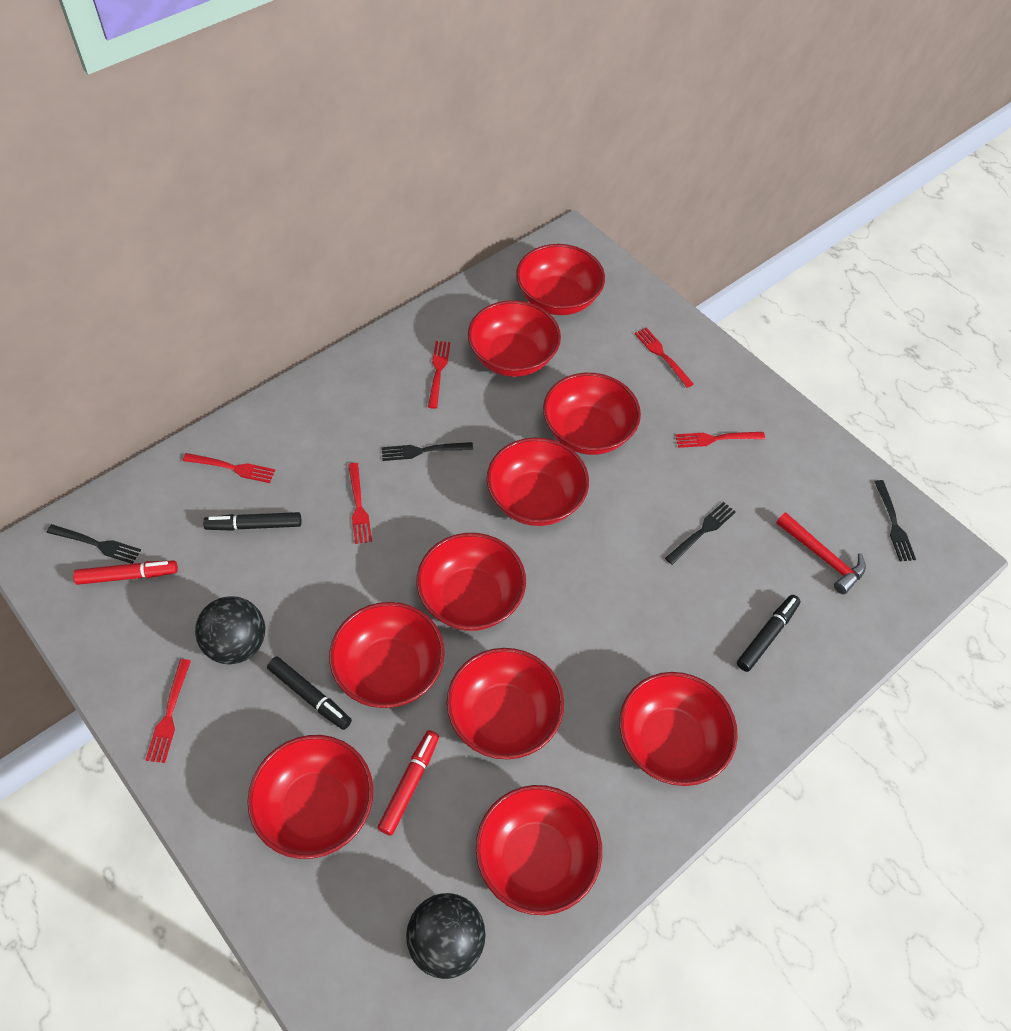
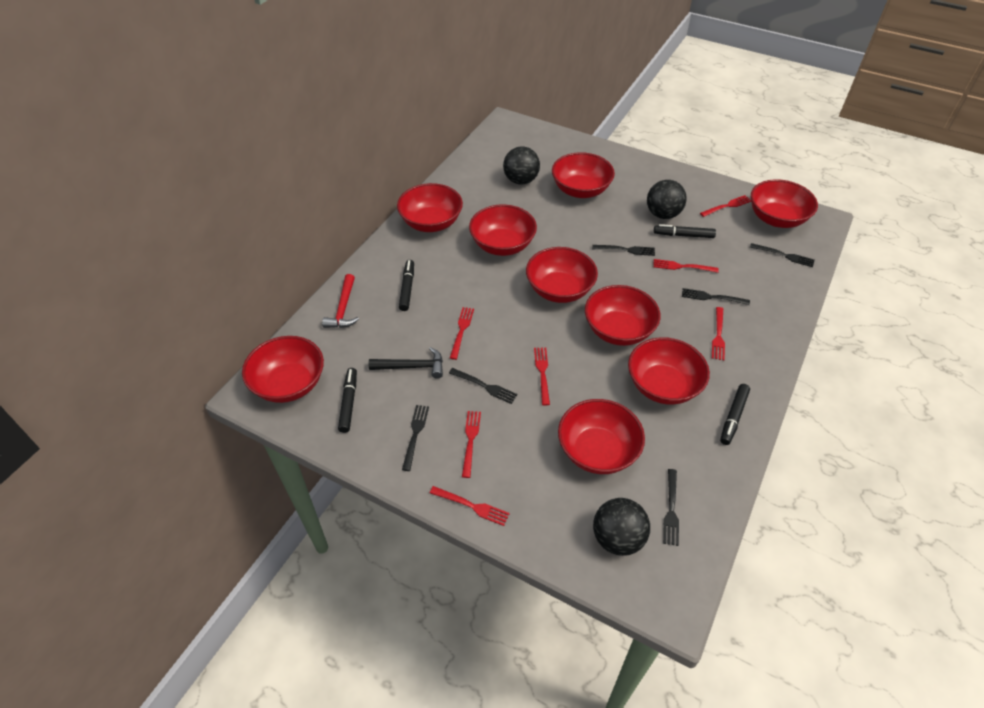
black ball: [195,596,265,664] [406,893,485,979] = 2 -> [503,146,540,185] [593,498,650,556] [647,180,687,219] = 3
black fork: [46,524,141,564] [382,442,473,461] [665,502,736,565] [874,480,916,561] = 4 -> [402,405,429,471] [449,368,517,404] [592,245,655,256] [663,469,679,546] [682,288,750,305] [750,243,815,267] = 6
black hammer: none = 0 -> [369,347,443,379] = 1
black marker: [203,512,301,531] [267,657,352,730] [737,595,801,672] = 3 -> [338,368,357,433] [399,260,414,311] [654,224,716,238] [720,384,750,445] = 4
red bowl: [247,735,373,859] [329,602,445,708] [417,533,526,631] [447,648,564,759] [468,300,561,377] [475,785,602,915] [487,437,589,526] [516,244,605,315] [543,373,641,455] [619,672,738,786] = 10 -> [242,336,324,403] [397,183,463,232] [469,204,537,256] [526,247,598,303] [552,152,615,198] [558,399,645,474] [585,285,661,346] [628,337,710,405] [751,179,818,228] = 9
red fork: [146,659,191,763] [183,453,275,483] [348,463,372,544] [428,341,450,409] [635,327,694,388] [675,432,765,448] = 6 -> [430,486,510,526] [450,307,474,360] [462,411,481,478] [534,348,550,406] [653,259,719,273] [700,195,751,217] [712,307,725,360] = 7
red marker: [73,561,178,585] [378,730,439,835] = 2 -> none = 0

